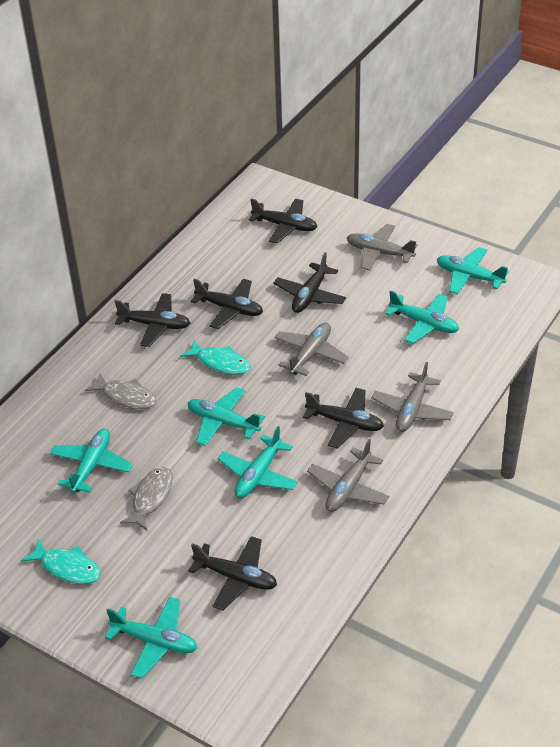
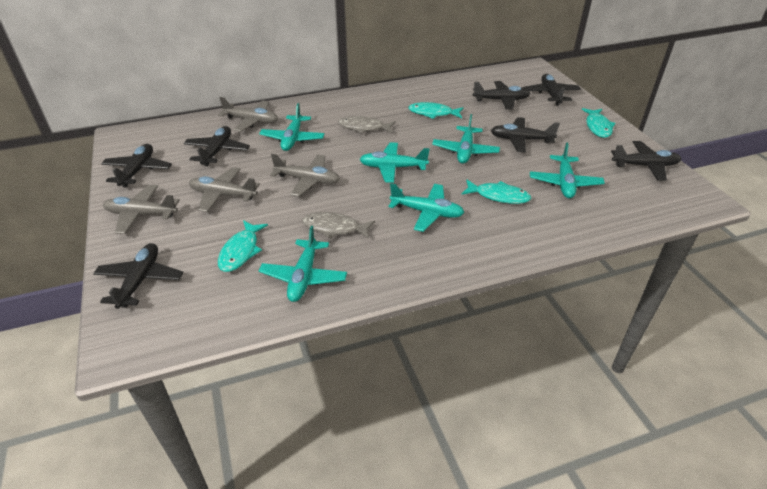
black plane: [115,293,190,347] [188,536,277,610] [191,279,263,329] [249,198,317,243] [273,252,346,313] [303,388,384,449] = 6 -> [93,243,183,309] [101,144,172,187] [183,126,250,166] [473,81,530,110] [491,117,560,152] [523,74,581,106] [611,141,681,181] = 7
turquoise fish: [21,539,101,584] [180,340,251,375] = 2 -> [218,220,268,272] [408,102,464,119] [461,180,531,204] [582,108,615,138] = 4

